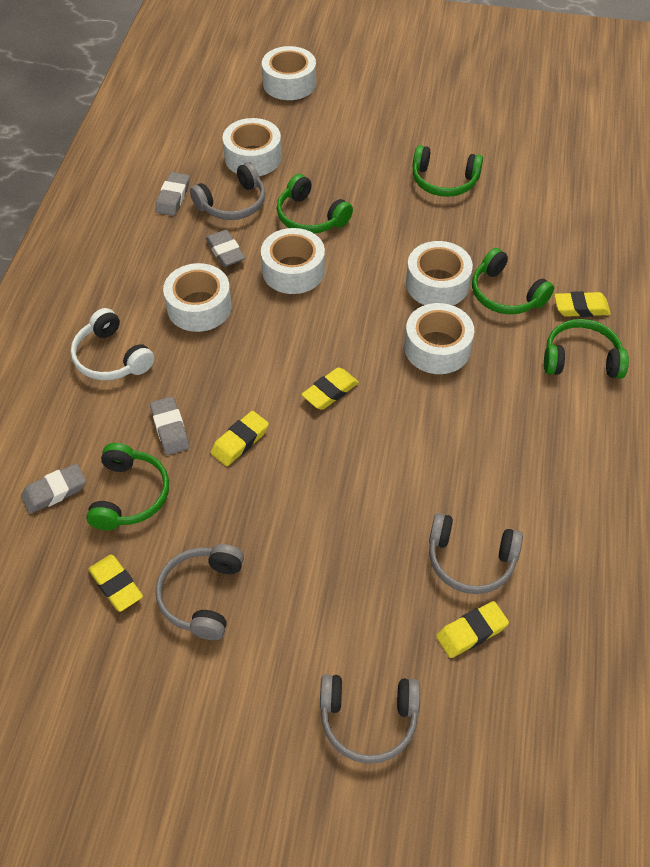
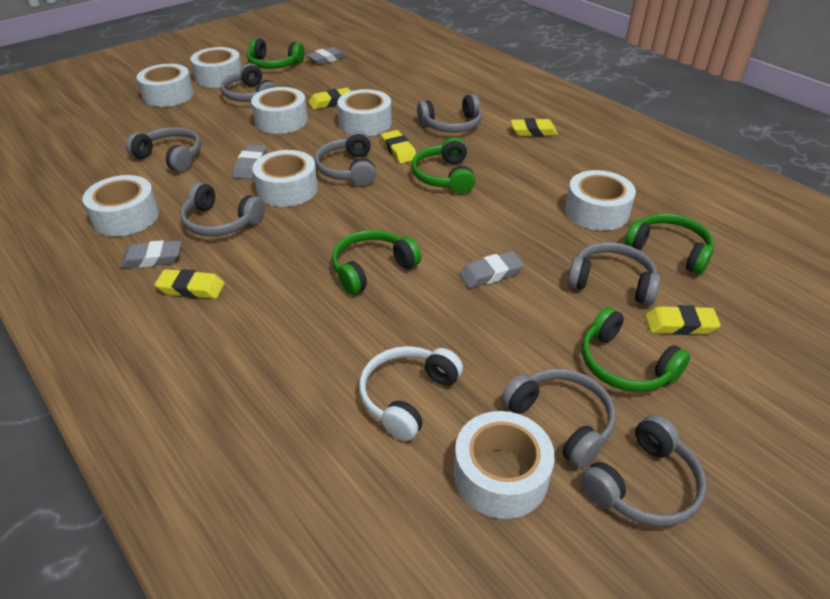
grey headphones: [155,544,244,640] [190,162,266,220] [320,674,420,764] [429,513,523,594] = 4 -> [126,127,201,172] [180,182,265,236] [221,63,278,102] [314,131,376,186] [417,94,482,133] [501,368,616,469] [567,242,660,305] [580,415,707,527] = 8
white tape: [163,263,232,332] [222,118,282,176] [261,228,325,294] [262,46,316,100] [404,303,474,374] [406,241,473,305] = 6 -> [83,175,159,236] [137,64,194,107] [190,47,242,88] [251,87,308,134] [252,150,318,207] [337,89,392,136] [454,411,555,519] [565,170,636,231] = 8

